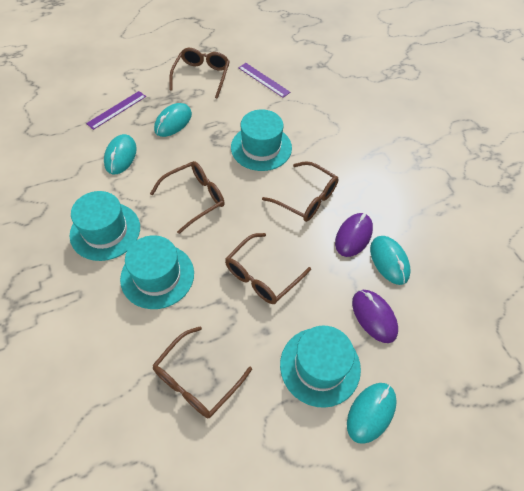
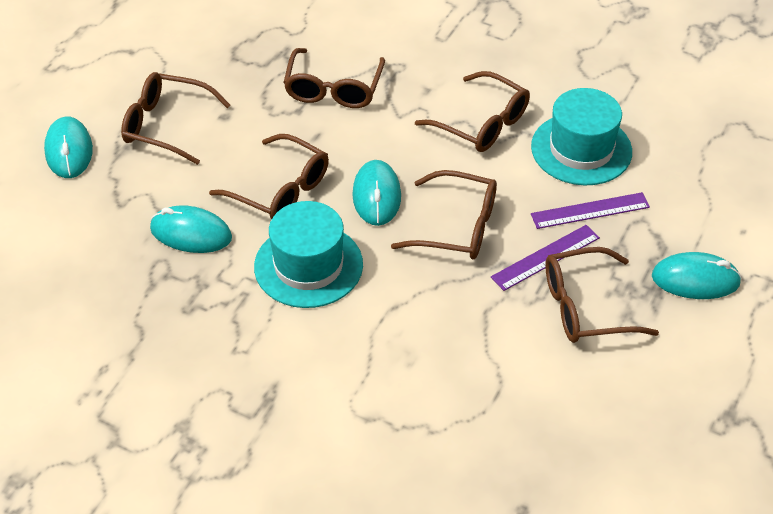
brown glasses: [150,161,225,234] [152,326,252,418] [169,48,230,99] [225,233,311,304] [262,161,339,222] = 5 -> [121,72,231,165] [209,134,329,219] [283,48,385,108] [391,170,497,259] [415,71,530,152] [545,247,659,343] = 6
purple mouse: [335,213,373,257] [352,290,398,343] = 2 -> none = 0
turquoise hat: [70,191,140,261] [120,235,194,309] [231,109,292,171] [280,325,361,408] = 4 -> [254,201,363,308] [531,88,632,185] = 2

